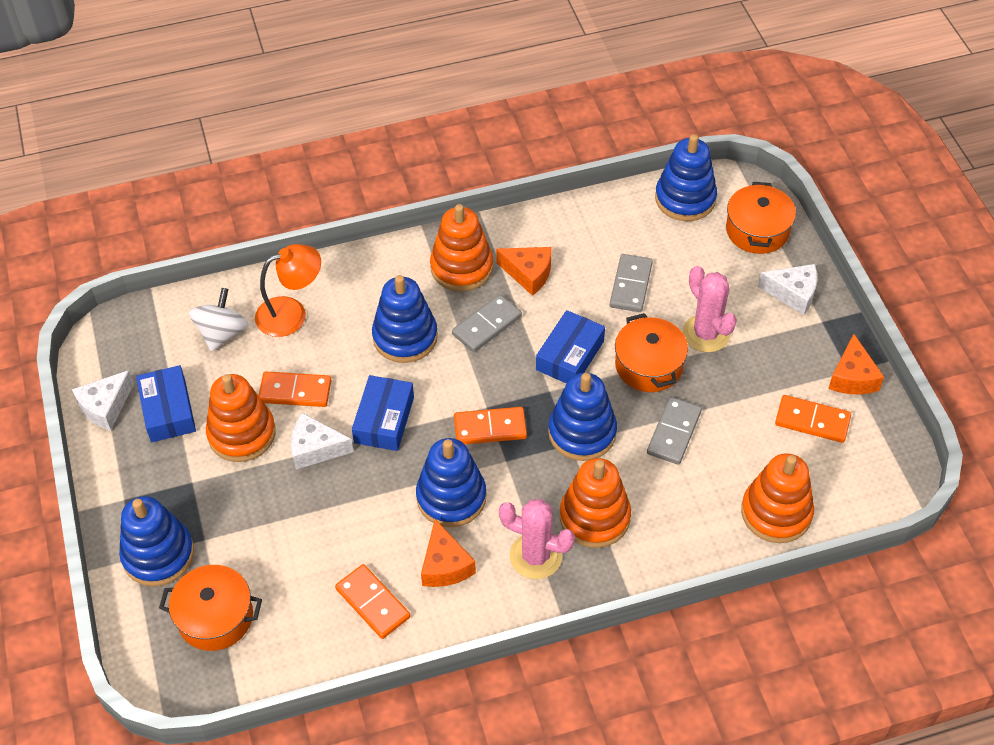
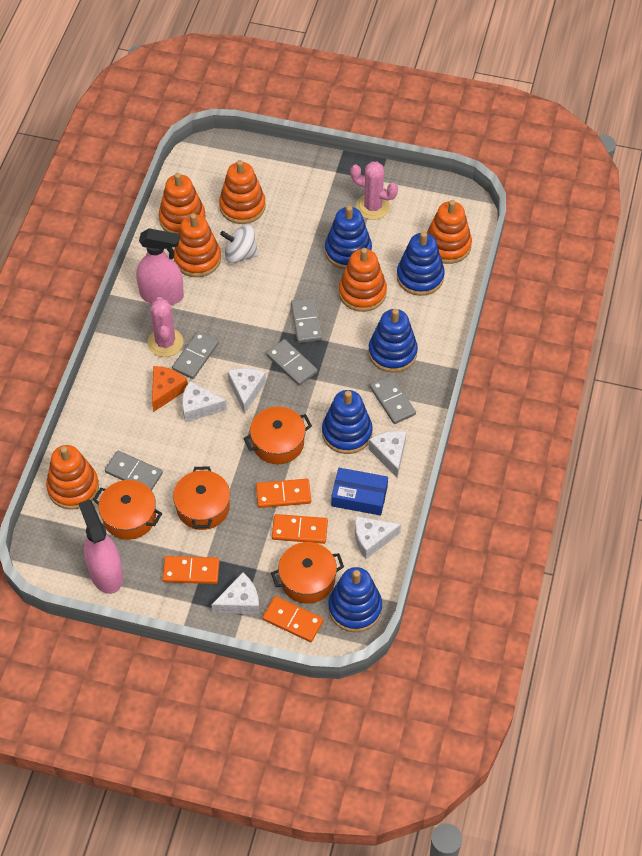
blue box: [136,365,196,442] [352,375,414,451] [536,310,605,384] = 3 -> [331,468,388,516] = 1
grey domino: [452,294,522,352] [610,254,653,312] [647,397,702,465] = 3 -> [105,451,163,491] [172,331,219,379] [266,339,317,386] [291,298,322,343] [370,375,416,424] = 5
orange cheese: [421,519,476,587] [496,247,552,296] [828,334,884,395] = 3 -> [152,366,188,412] = 1
orange lamp: [255,244,321,337] = 1 -> none = 0
orange pot: [159,565,262,651] [615,313,688,392] [726,182,796,254] = 3 -> [93,480,162,540] [173,466,230,530] [243,406,312,464] [271,542,344,604] = 4
orange stacking toy: [206,374,276,462] [430,204,493,292] [560,458,631,548] [741,453,814,543] = 4 -> [46,445,99,510] [159,173,206,234] [174,213,221,277] [219,160,266,224] [339,248,387,312] [427,200,472,264] = 6
pink spray bottle: none = 0 -> [79,499,123,594] [136,228,184,305] = 2
white cheese: [72,370,134,431] [291,413,354,470] [758,264,817,315] = 3 -> [182,381,227,422] [212,572,259,614] [228,368,266,414] [355,516,401,559] [368,431,406,478] = 5

